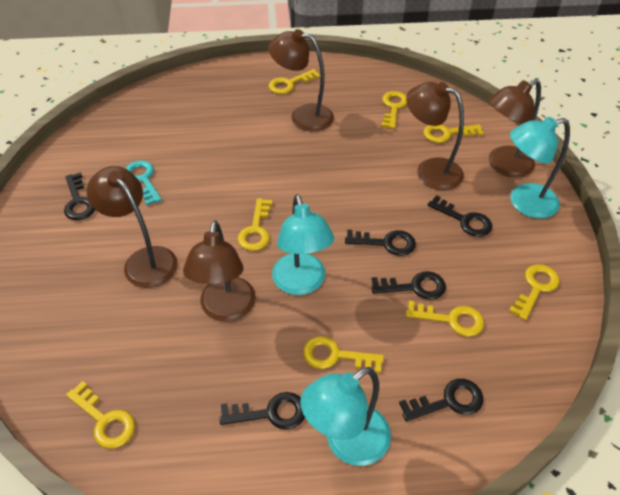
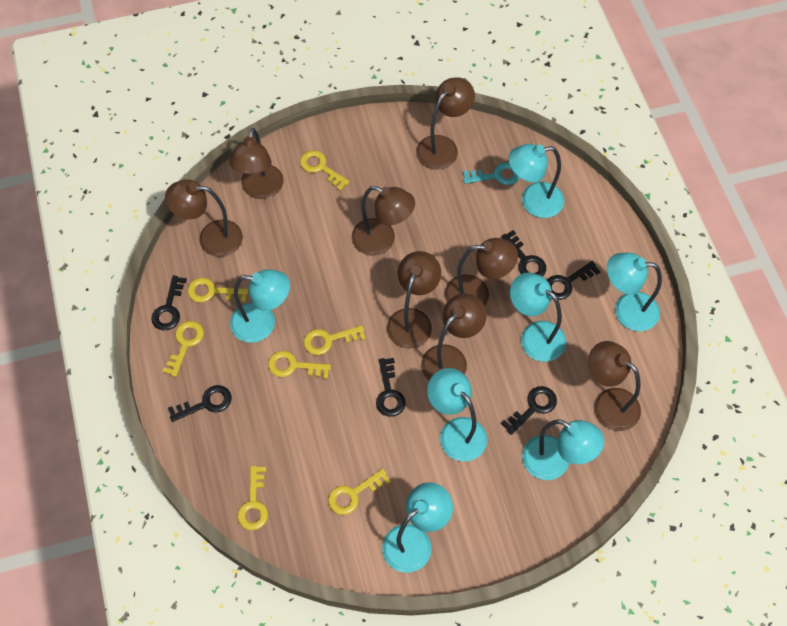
brown lamp: [87,166,178,288] [183,220,256,322] [268,29,334,131] [406,82,464,190] [488,79,541,178] = 5 -> [165,179,243,257] [229,128,284,199] [352,186,415,256] [387,251,441,348] [416,77,475,170] [421,293,487,380] [445,238,518,305] [588,341,641,431] = 8
turquoise lamp: [272,194,334,295] [300,367,391,466] [510,117,570,219] = 3 -> [230,269,290,343] [382,482,453,573] [427,368,487,461] [508,144,564,218] [510,273,566,362] [522,419,604,480] [607,253,662,331] = 7
yellow key: [66,381,135,449] [237,198,273,251] [268,69,321,94] [303,336,384,373] [381,91,407,129] [406,301,484,337] [423,124,484,143] [509,264,560,320] = 8 -> [162,321,204,377] [187,278,249,302] [237,466,268,530] [268,351,331,379] [300,150,350,191] [304,325,366,355] [328,469,391,515] = 7

